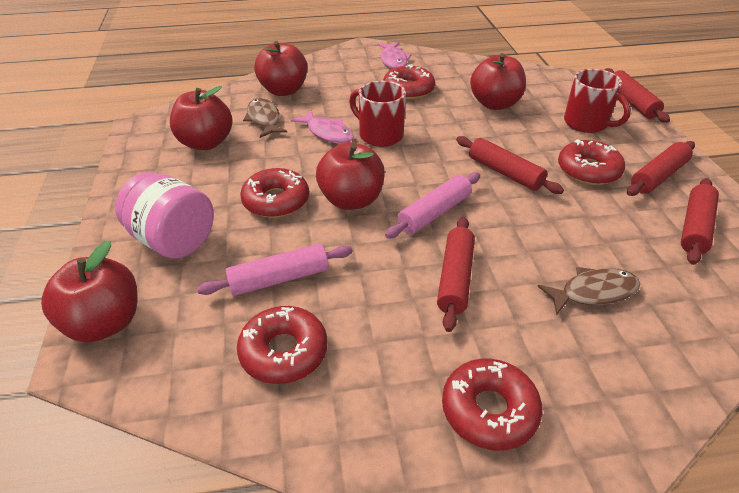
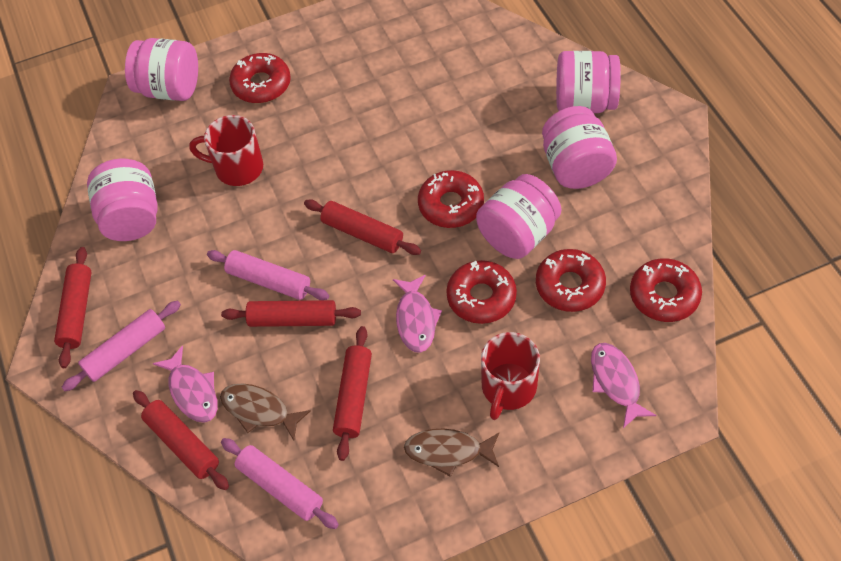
pink fish: [291,110,354,144] [378,42,411,69] = 2 -> [152,345,218,423] [393,275,442,353] [591,343,656,428] = 3
pink jar: [115,172,214,258] = 1 -> [87,158,158,241] [125,38,198,101] [476,174,561,259] [542,106,617,189] [556,51,621,113] = 5
pink rolling pin: [197,244,353,296] [385,172,480,238] = 2 -> [61,301,181,391] [207,250,329,300] [221,438,339,529] = 3
red apple: [41,241,137,343] [170,86,233,150] [254,41,307,96] [316,142,385,210] [470,53,526,110] = 5 -> none = 0

